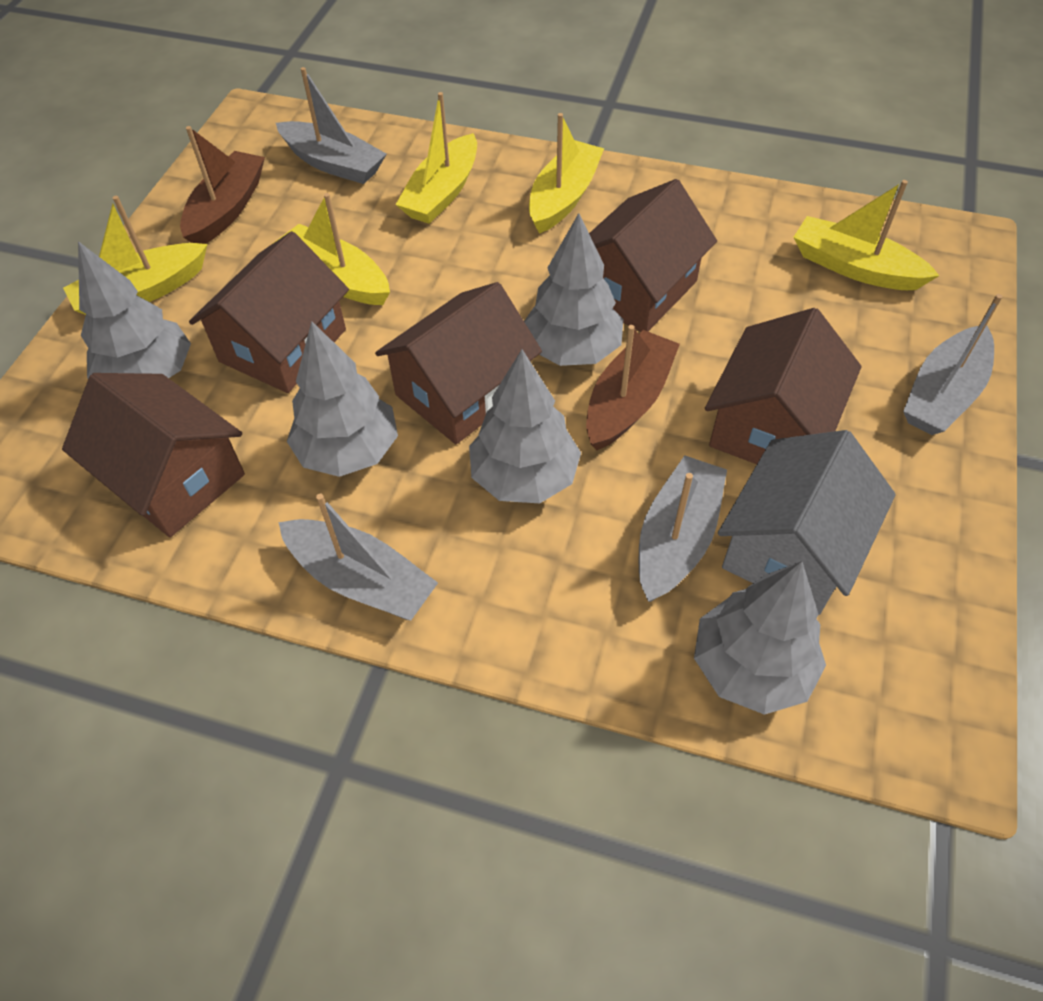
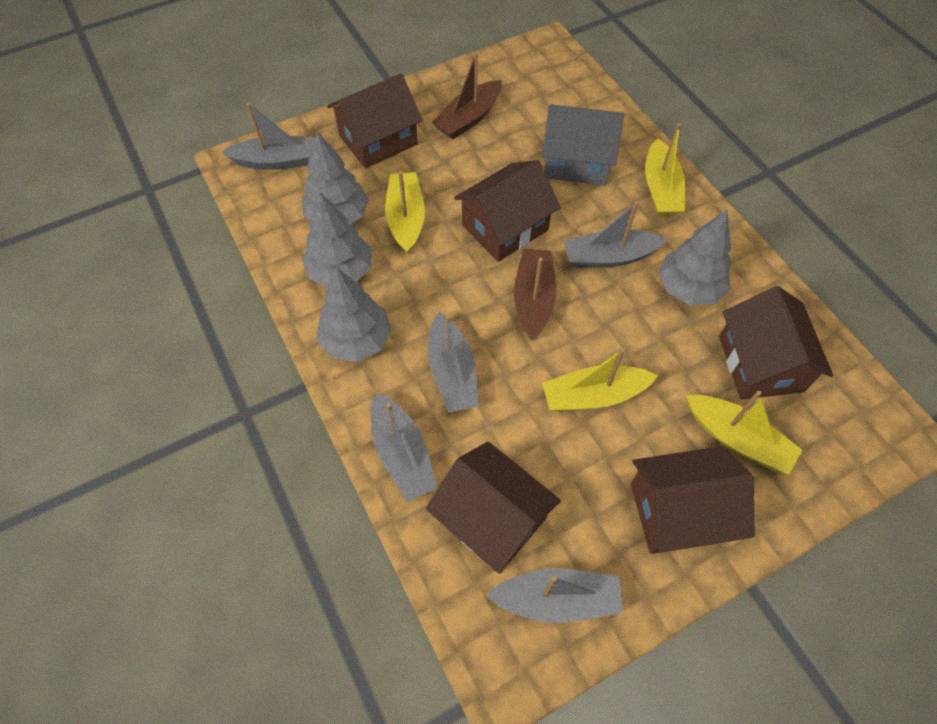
grey boat: [276,67,387,184] [278,494,438,621] [639,455,727,602] [903,294,1003,435] = 4 -> [221,103,315,170] [371,392,438,502] [428,312,479,413] [486,568,623,623] [563,201,668,268] = 5
grey tree: [78,241,191,379] [287,321,398,477] [469,349,581,503] [524,213,624,366] [694,561,826,715] = 5 -> [302,132,369,224] [302,191,372,287] [317,267,392,362] [658,210,732,305] = 4
yellow boat: [63,196,207,315] [274,193,390,305] [396,92,477,224] [529,113,604,234] [793,180,940,290] = 5 -> [385,171,425,254] [542,349,658,411] [645,123,685,216] [686,391,803,475] = 4

